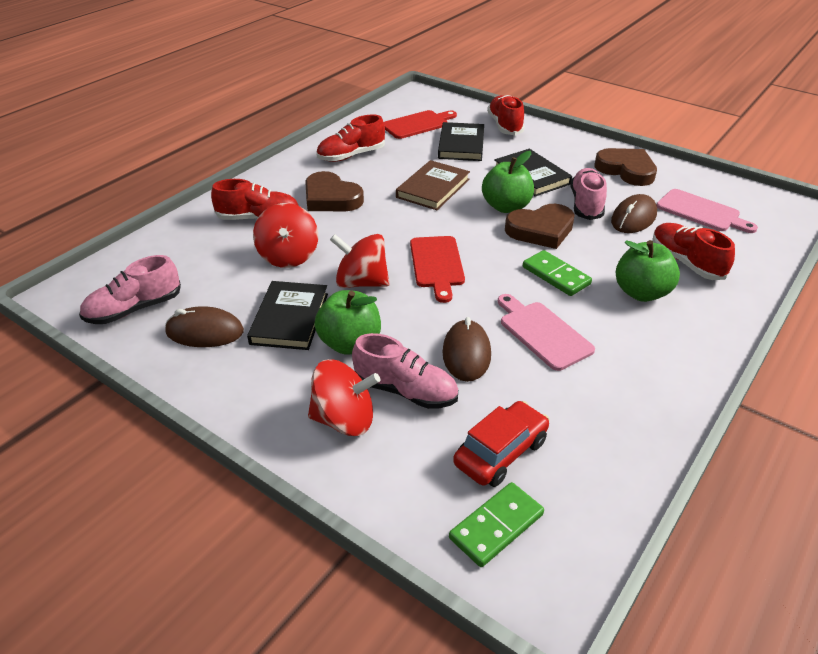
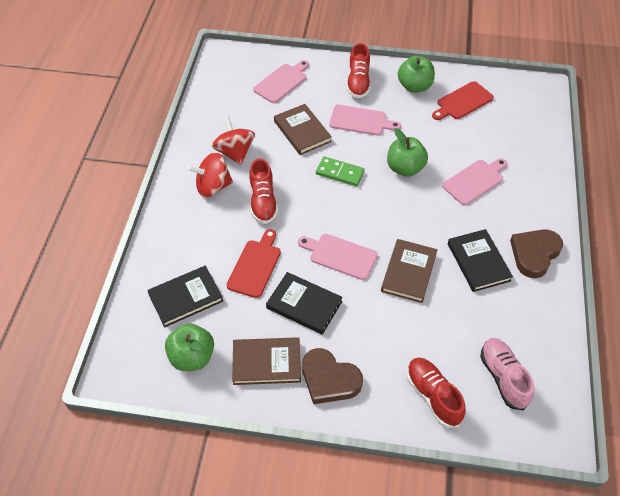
brown book: [396,160,470,210] = 1 -> [232,337,301,385] [274,104,332,155] [381,239,437,303] = 3
brown heart: [305,171,364,211] [505,204,575,249] [595,148,657,186] = 3 -> [302,348,363,404] [510,229,563,278] = 2
brown mouse: [165,306,244,347] [442,317,491,382] [611,194,657,233] = 3 -> none = 0
green domino: [449,482,544,567] [523,250,592,296] = 2 -> [316,156,365,186] = 1
pink cutting board: [498,294,595,371] [657,189,758,233] = 2 -> [253,60,309,103] [298,234,378,280] [329,105,401,135] [442,158,507,205] = 4
pink shoe: [79,255,181,324] [352,333,458,409] [570,168,607,220] = 3 -> [480,338,534,410] = 1
red car: [453,401,550,487] = 1 -> none = 0
red shoe: [211,179,299,220] [316,115,385,162] [487,95,525,135] [652,223,735,280] = 4 -> [249,158,278,224] [347,43,371,98] [407,357,466,427] = 3
red spinning top: [253,203,318,268] [308,359,380,436] [330,234,390,288] = 3 -> [188,152,233,197] [212,116,255,165] = 2

